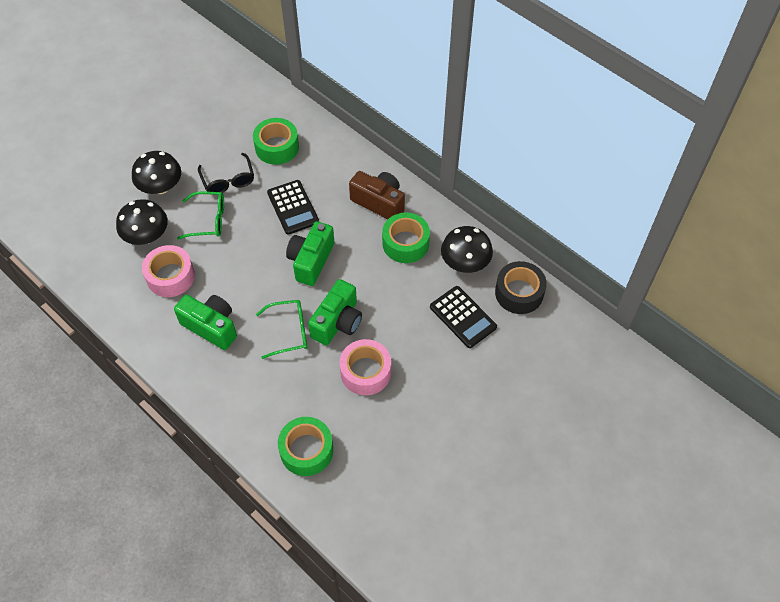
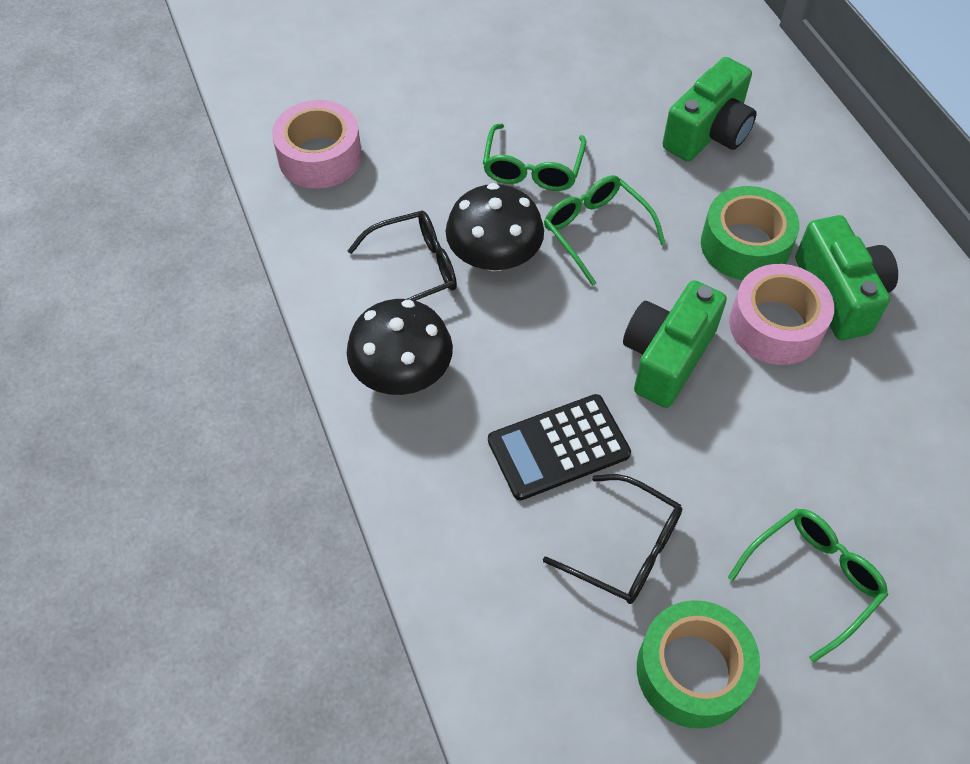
black calculator: [267,180,319,235] [430,286,497,348] = 2 -> [488,394,631,501] = 1
black glasses: [198,153,254,193] = 1 -> [347,211,457,301] [543,474,682,604] = 2
black mushroom: [116,199,168,245] [132,151,181,194] [441,226,493,273] = 3 -> [347,299,453,395] [446,183,544,271] = 2
black tape: [495,261,547,314] = 1 -> none = 0
brown camera: [349,171,405,219] = 1 -> none = 0
green glasses: [177,191,224,240] [256,300,307,359] = 2 -> [483,123,586,191] [544,175,666,286] [728,509,888,663] = 3
green tape: [253,118,299,165] [278,417,333,476] [382,212,430,263] = 3 -> [637,600,760,729] [701,186,799,280] = 2

